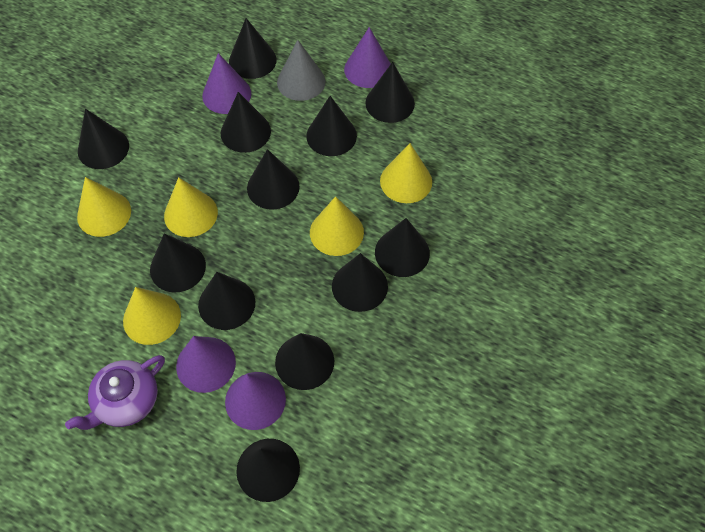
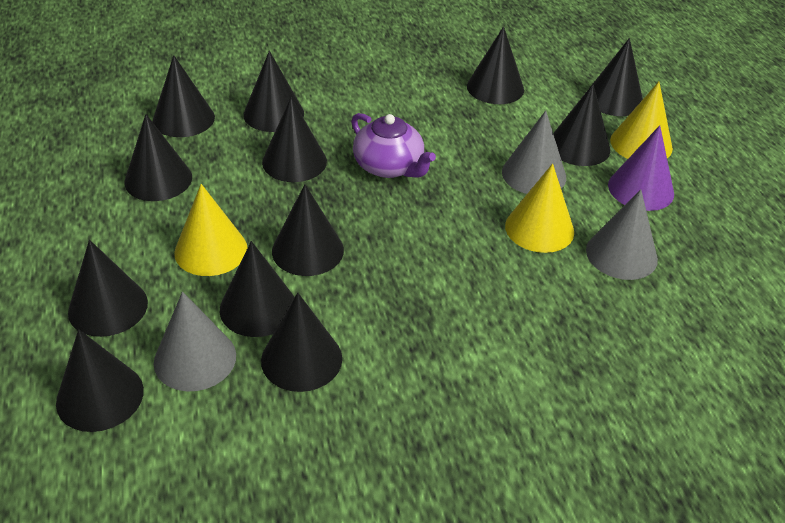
grey cone: [277,40,326,101] = 1 -> [154,292,236,392] [502,111,566,194] [586,189,658,280] = 3
purple cone: [176,336,236,393] [202,53,251,114] [225,372,286,430] [344,27,391,88] = 4 -> [608,125,674,211] = 1
yellow cone: [77,177,131,237] [123,287,181,345] [164,177,218,237] [310,196,364,256] [380,143,432,203] = 5 -> [174,184,247,276] [505,164,574,253] [610,82,673,159] = 3

